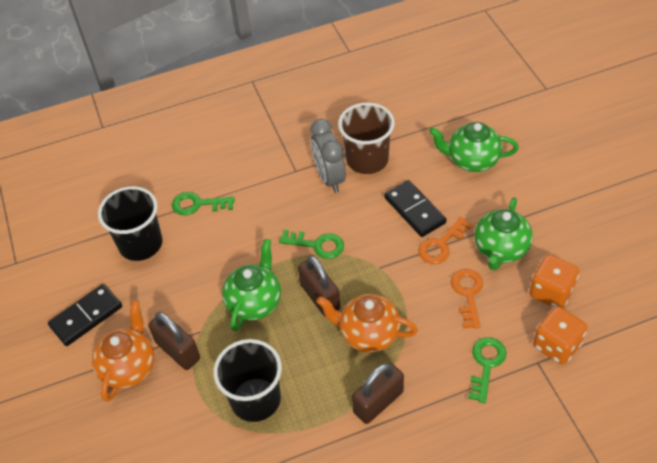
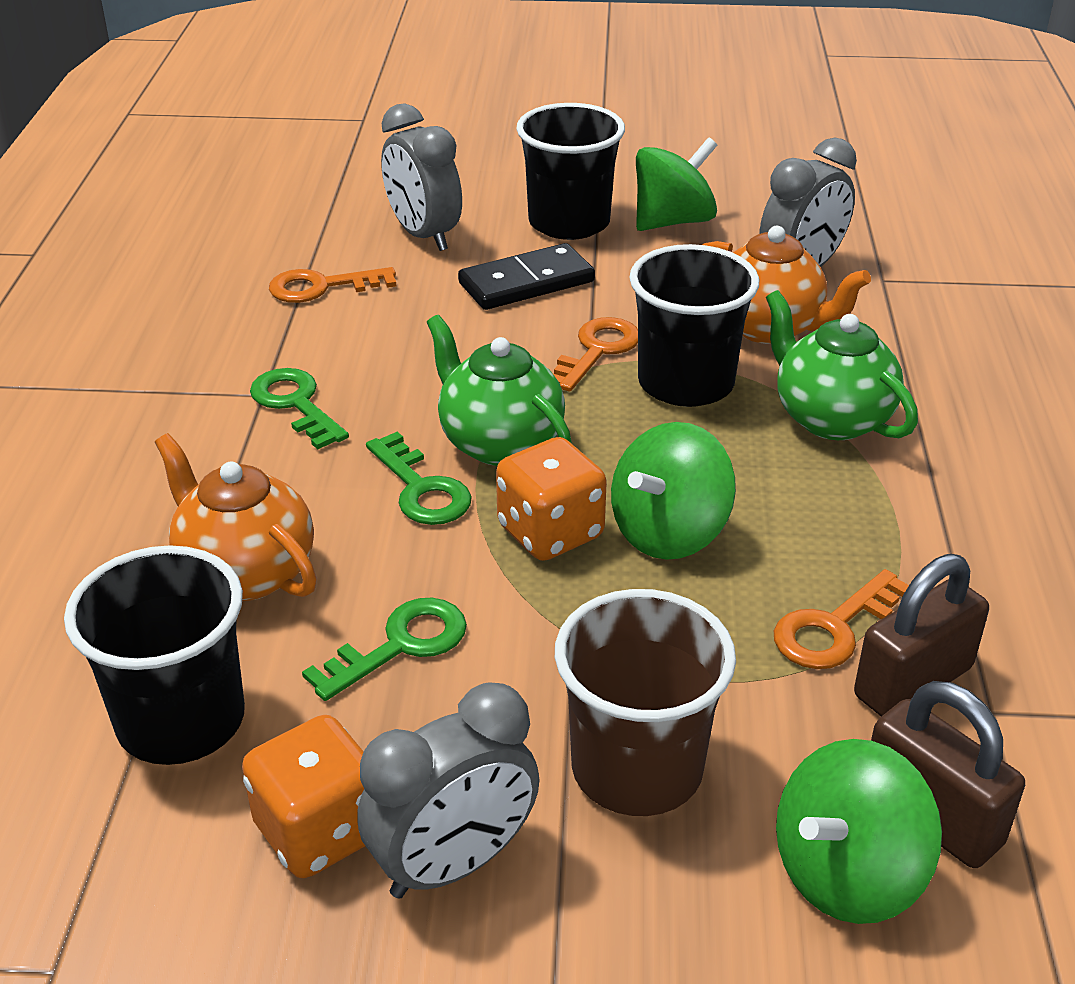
black cup: [98,186,162,261] [213,339,282,422] = 2 -> [64,545,245,765] [516,103,625,240] [629,244,759,407] = 3
black domino: [48,284,122,346] [384,180,447,237] = 2 -> [458,243,595,310] = 1
brown padlock: [148,312,200,370] [298,255,341,317] [352,363,404,424] = 3 -> [854,554,989,716] [871,681,1025,868] = 2
green spinning top: none = 0 -> [611,422,736,560] [636,137,717,231] [776,739,942,924] = 3
green teapot: [222,239,281,331] [429,122,519,172] [474,197,533,270] = 3 -> [427,315,572,466] [766,290,918,440] = 2
grey clock: [310,119,346,193] = 1 -> [357,682,539,899] [381,103,462,251] [759,138,857,267] = 3
orange key: [418,217,473,264] [451,269,483,328] = 2 -> [269,267,396,303] [553,317,638,392] [774,569,909,669] = 3

